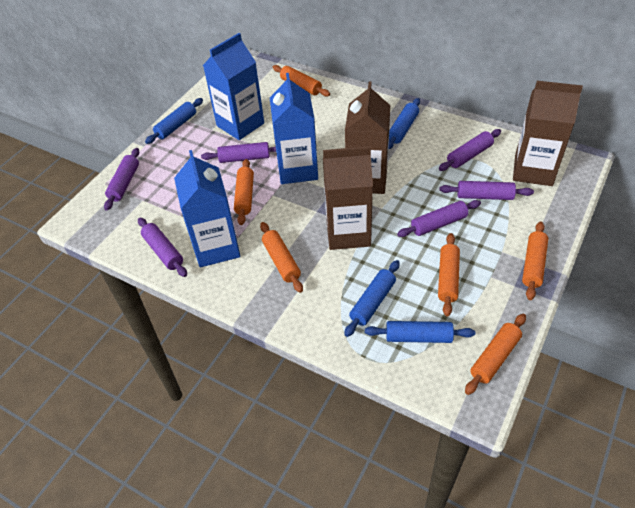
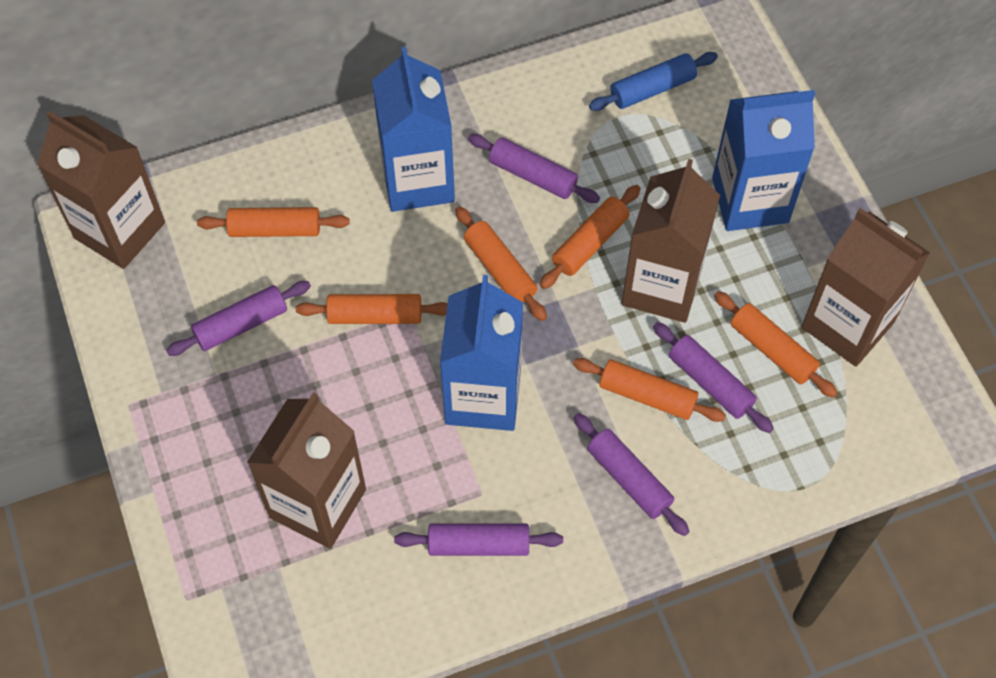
blue rolling pin: [145,98,203,144] [344,260,400,337] [365,321,475,343] [388,98,420,149] = 4 -> [589,52,718,111] = 1
brown carton: [323,146,373,250] [345,81,390,194] [513,81,583,186] = 3 -> [37,111,165,269] [247,392,366,549] [621,159,720,323] [801,208,930,367] = 4
purple rolling pin: [104,148,139,211] [138,217,187,277] [201,142,276,163] [397,200,481,237] [439,129,501,171] [439,181,534,200] = 6 -> [166,281,311,356] [394,523,563,556] [468,134,600,203] [574,413,689,536] [653,322,774,433] = 5

